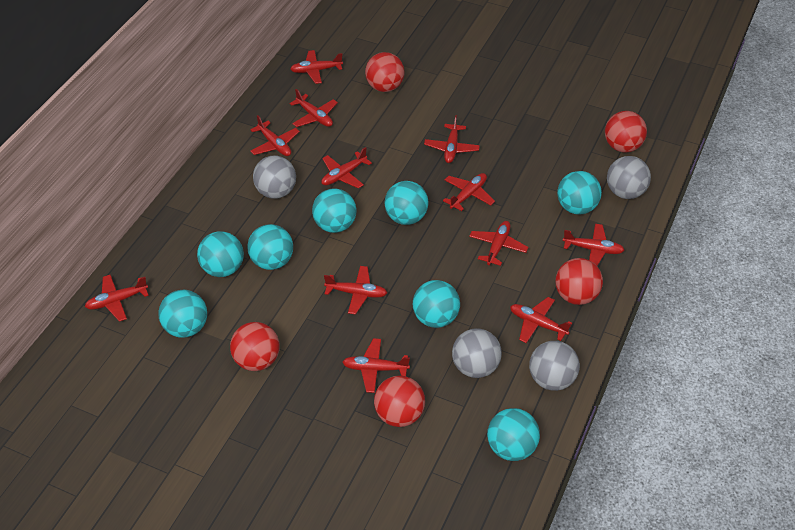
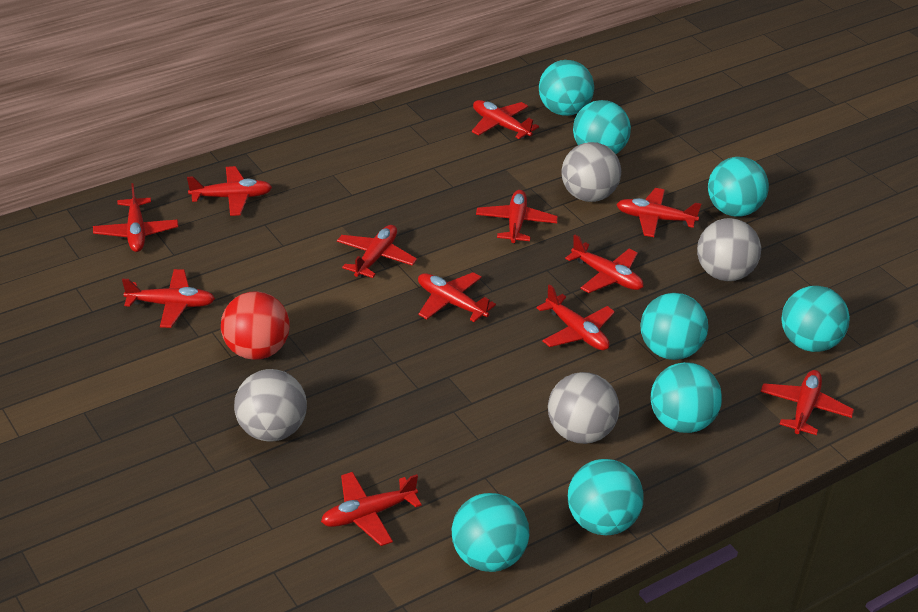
red ball: [230,322,280,371] [365,52,405,92] [374,375,425,427] [555,258,603,305] [605,111,647,152] = 5 -> [221,291,290,360] = 1

